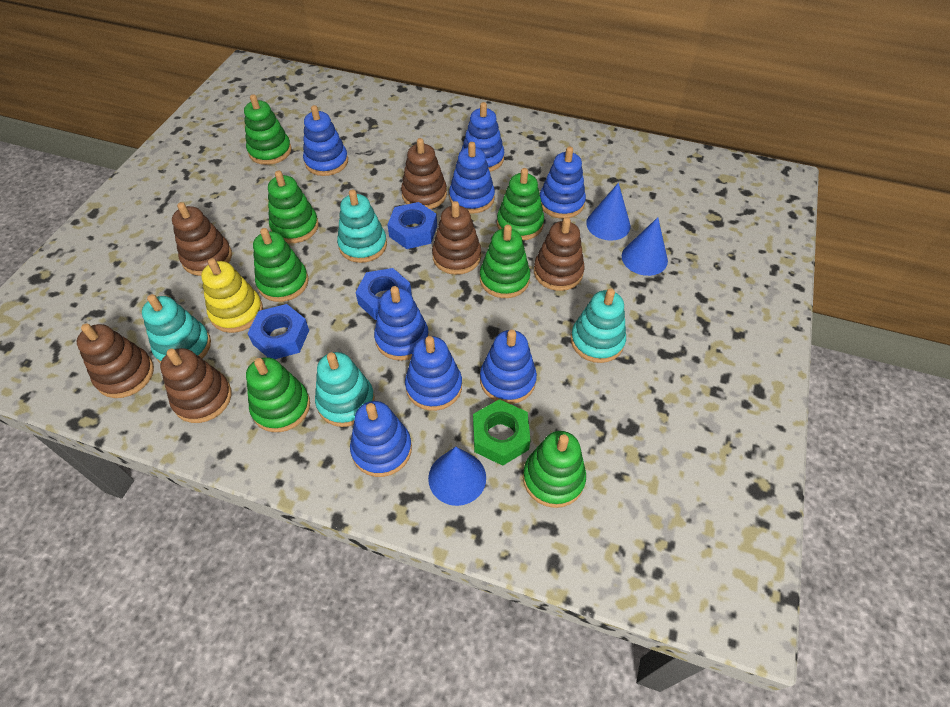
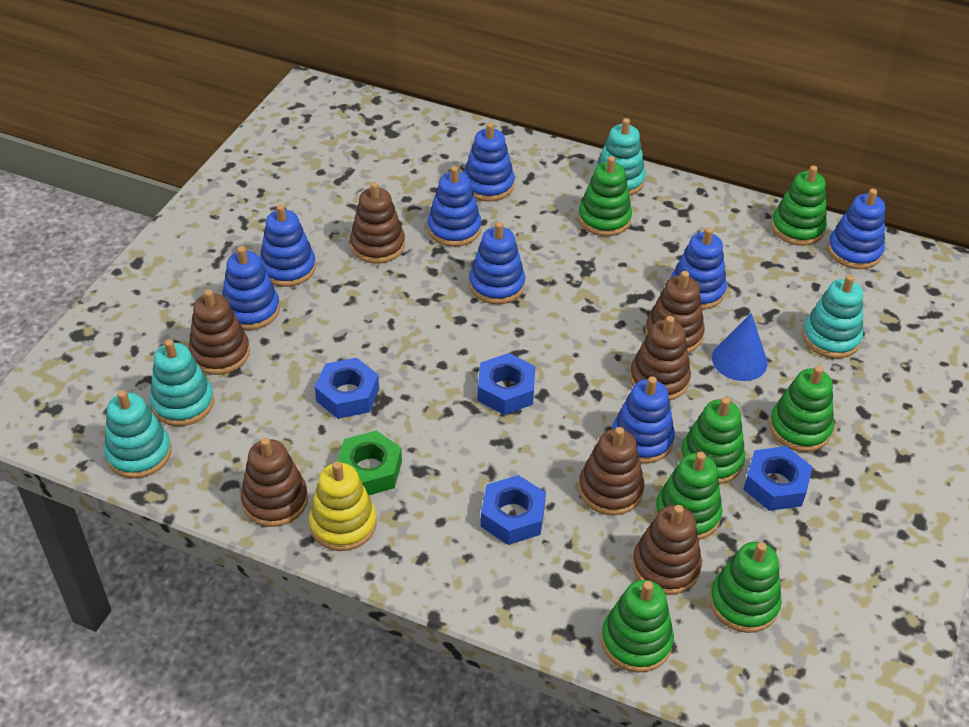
blue cone: [428,447,486,506] [586,183,630,241] [622,217,668,276] = 3 -> [712,313,768,381] = 1
blue nut: [247,304,309,359] [355,268,412,320] [387,202,437,249] = 3 -> [315,358,379,419] [478,353,535,415] [481,475,546,545] [743,446,812,511] = 4
brown stacking toy: [77,323,154,398] [160,348,232,423] [172,202,232,276] [401,138,447,209] [432,201,481,275] [534,217,585,291] = 6 -> [188,289,250,375] [241,437,308,527] [350,182,405,264] [579,427,644,515] [630,316,691,400] [632,505,702,595] [645,271,705,353] = 7

